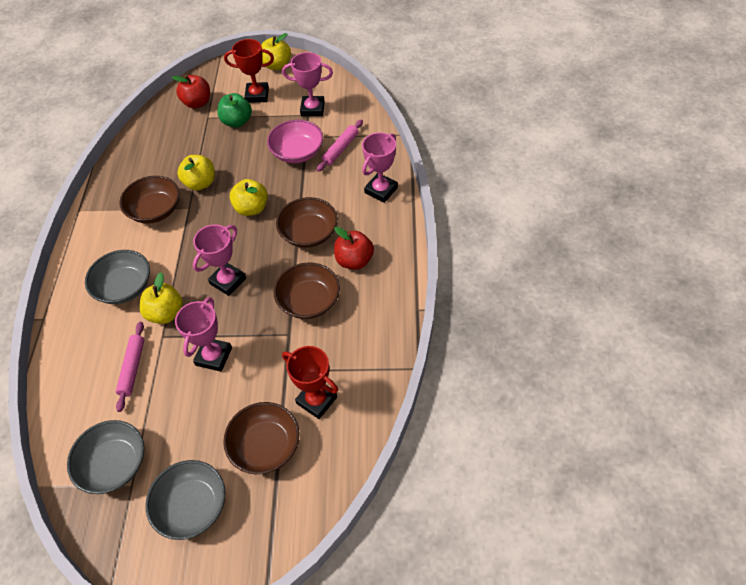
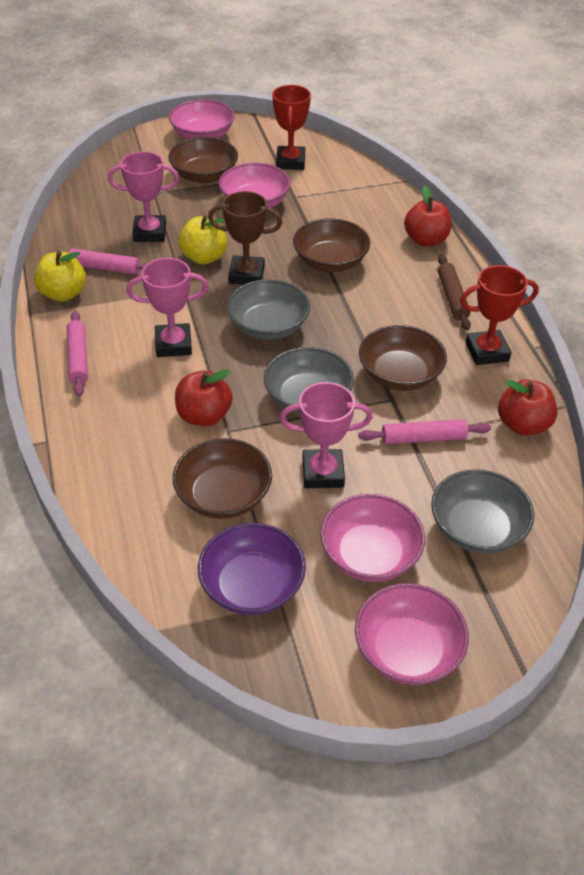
brown rolling pin: none = 0 -> [438,255,471,330] = 1
brown trophy: none = 0 -> [208,191,283,285] = 1
green apple: [217,93,252,127] = 1 -> none = 0
pink bowl: [267,120,323,163] = 1 -> [169,99,235,139] [219,163,291,208] [320,494,425,582] [355,583,469,685] = 4
pink rolling pin: [116,322,144,412] [317,119,363,172] = 2 -> [51,248,146,274] [67,311,88,397] [358,419,491,444] = 3
pink trophy: [175,297,232,372] [193,225,246,296] [282,52,333,117] [362,133,398,203] = 4 -> [108,151,179,242] [127,258,208,357] [279,382,373,488] = 3
purple bowl: none = 0 -> [198,523,306,615] = 1
red apple: [172,75,210,109] [334,227,374,270] = 2 -> [175,370,233,426] [404,185,451,247] [498,379,557,436] = 3
yellow apple: [139,272,183,324] [177,155,215,191] [229,179,268,216] [261,33,291,70] = 4 -> [34,251,86,302] [178,215,227,264] = 2

